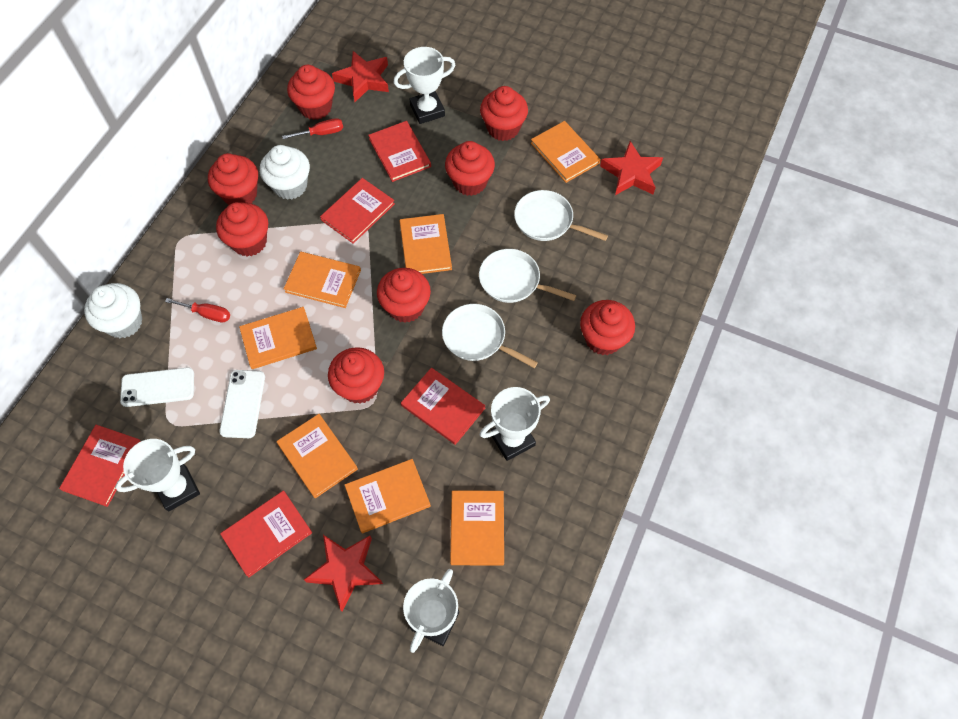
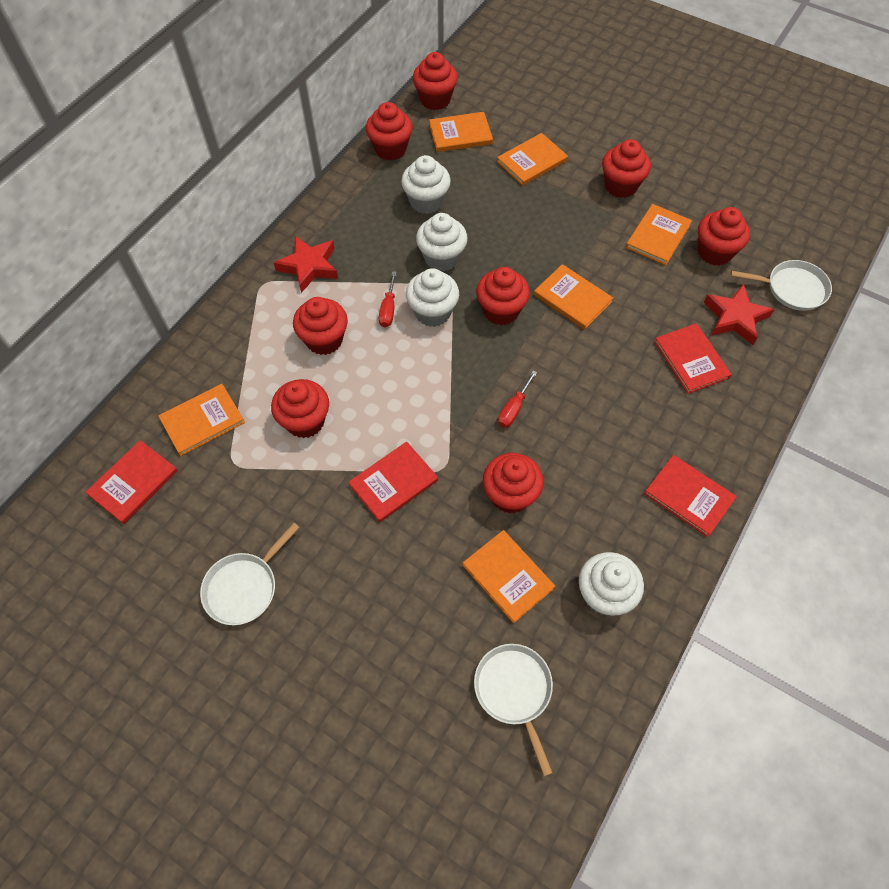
orange book: [239,307,317,369] [277,414,358,498] [284,252,361,308] [345,459,431,533] [399,214,452,274] [450,490,504,566] [531,121,601,183] = 7 -> [158,384,245,456] [429,112,493,152] [463,530,555,623] [497,133,568,186] [534,264,613,330] [626,204,692,265] = 6
red book: [59,425,141,507] [220,490,312,578] [320,178,395,244] [368,121,431,182] [401,368,485,445] = 5 -> [86,440,178,524] [349,442,438,522] [644,455,737,537] [654,323,732,394] = 4
red star: [304,535,383,612] [332,51,389,102] [600,141,663,195] = 3 -> [274,236,338,293] [704,284,775,345] = 2
white cupcake: [84,283,143,338] [260,145,310,200] = 2 -> [401,155,451,214] [406,268,459,327] [416,213,468,271] [579,552,644,616] = 4
white phone: [120,367,194,407] [220,370,265,438] = 2 -> none = 0
white trophy: [115,439,200,511] [394,47,455,124] [403,569,459,653] [480,387,550,461] = 4 -> none = 0

